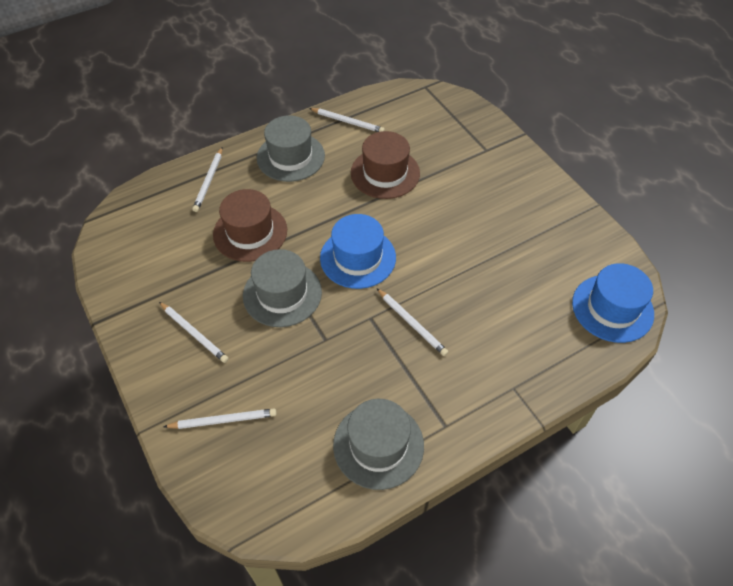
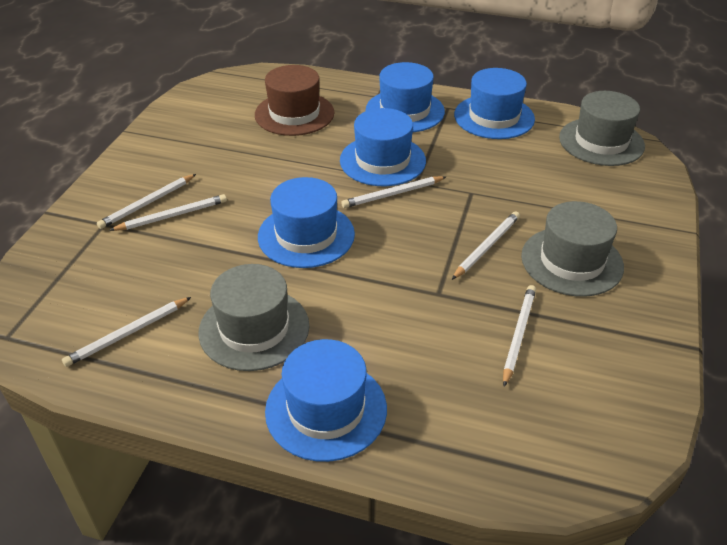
blue hat: [320,214,396,289] [572,263,654,343] = 2 -> [258,177,355,268] [265,339,387,462] [340,108,426,186] [365,62,445,132] [454,68,535,139] = 5
brown hat: [213,189,287,262] [351,131,420,199] = 2 -> [255,65,334,136] = 1
white pencil: [159,302,229,363] [163,408,277,429] [192,148,223,212] [309,108,385,132] [377,288,448,356] = 5 -> [62,297,191,367] [97,174,196,229] [109,194,227,231] [341,176,446,208] [452,211,520,280] [503,285,536,387] = 6

